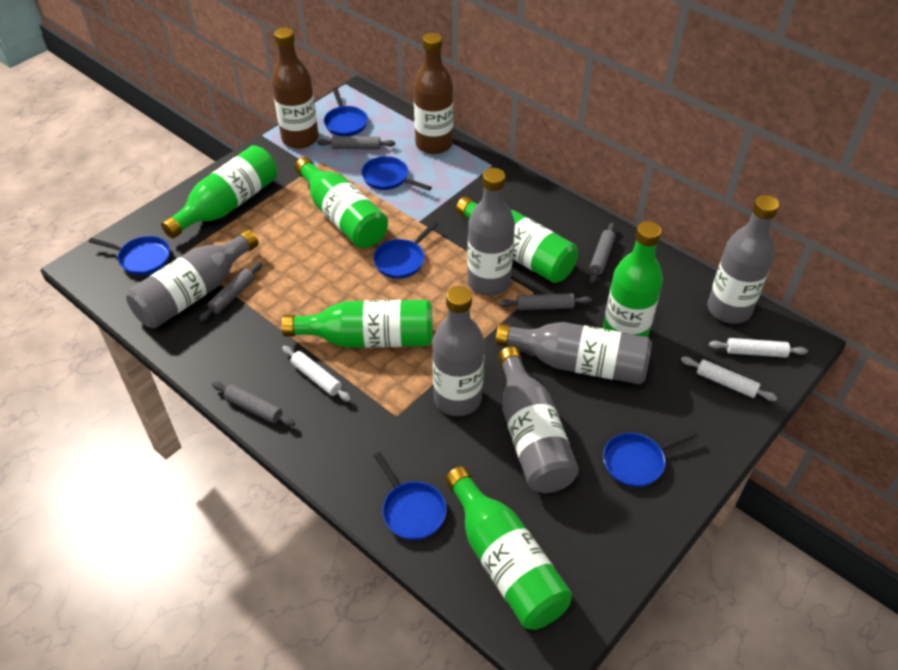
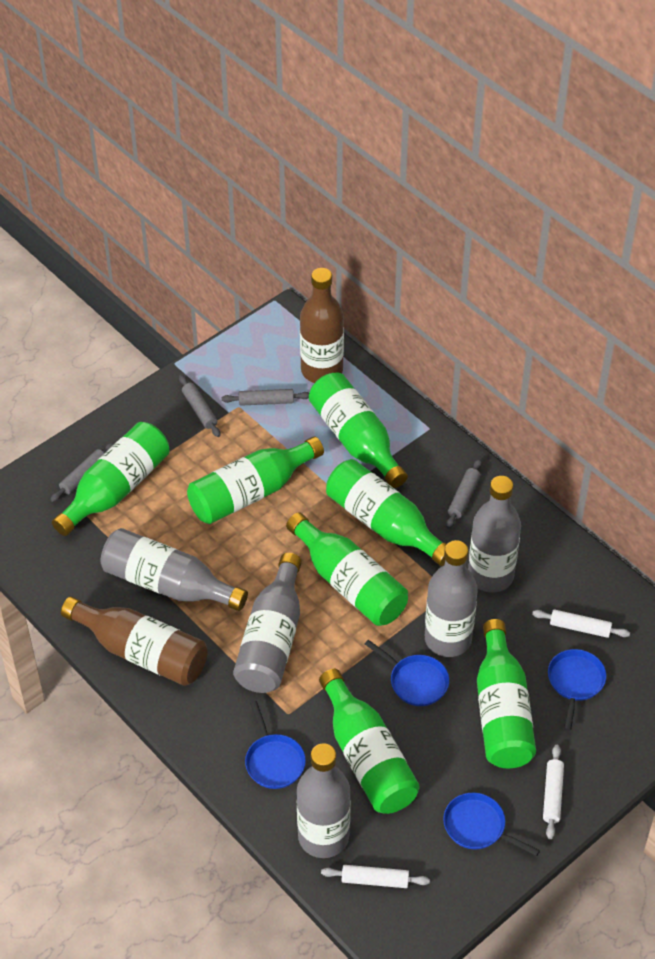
blue pan: [89,236,170,275] [324,87,368,136] [361,156,432,191] [373,221,438,279] [374,452,447,540] [603,430,698,487] = 6 -> [245,701,306,789] [365,640,449,706] [443,793,540,856] [548,649,606,731] = 4
green bottle: [161,145,277,239] [281,300,433,348] [295,157,388,248] [445,466,572,630] [456,196,578,283] [603,221,663,337] = 6 -> [52,422,169,536] [187,437,324,524] [286,512,408,626] [309,372,408,488] [319,669,420,814] [326,459,447,566] [477,619,536,768] = 7
grey bottle: [126,229,259,328] [432,286,484,416] [467,168,515,296] [495,322,652,385] [498,347,579,493] [707,195,779,324] = 6 -> [101,528,248,611] [233,553,302,693] [297,743,351,858] [425,540,478,657] [468,476,521,593] = 5
grey rolling pin: [199,262,262,322] [212,381,295,426] [317,136,395,150] [499,293,592,310] [589,222,616,283] = 5 -> [50,442,115,502] [179,375,221,437] [222,389,309,406] [446,459,482,529] = 4

